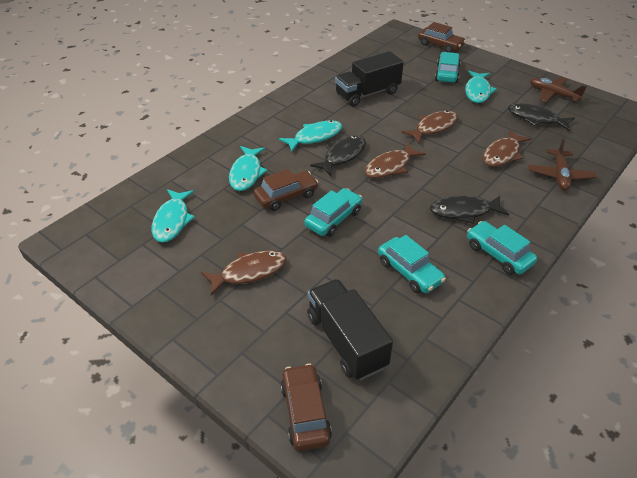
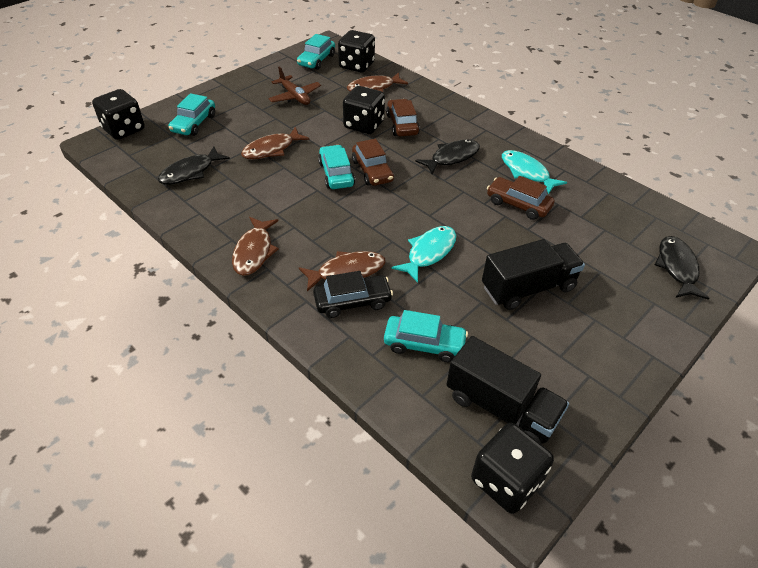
black car: none = 0 -> [313,271,393,318] = 1
black dice: none = 0 -> [92,89,145,140] [338,30,375,73] [343,86,385,134] [471,423,554,514] = 4
brown plane: [529,138,597,191] [530,77,587,103] = 2 -> [268,66,321,105] = 1
turquoise fish: [152,189,195,243] [229,146,268,191] [279,120,342,153] [465,71,497,103] = 4 -> [391,226,456,283] [502,150,567,194] = 2

